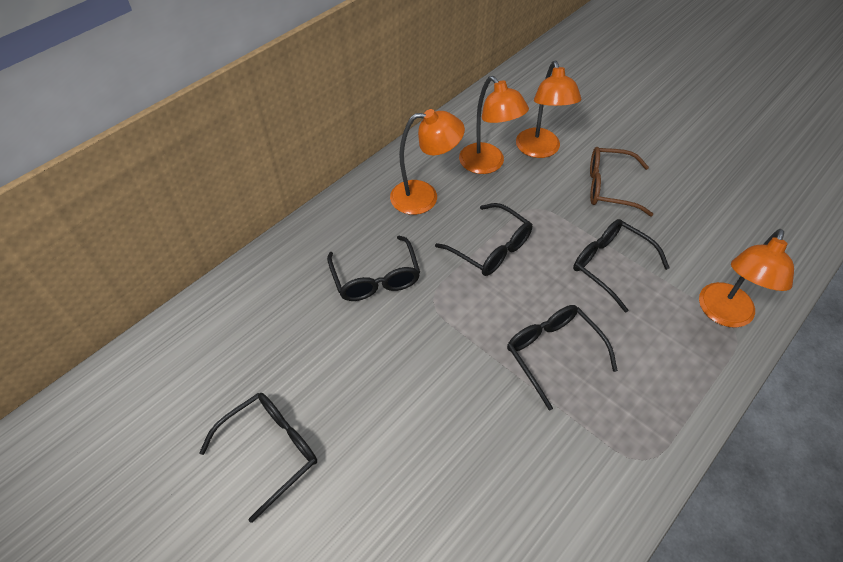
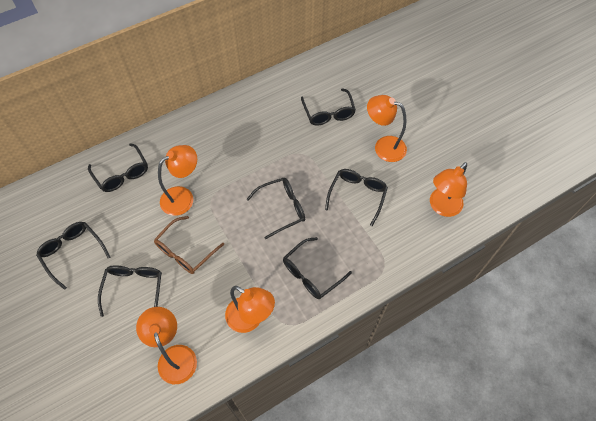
black glasses: [199,393,317,523] [327,236,420,301] [435,203,532,276] [507,305,618,411] [573,219,670,313] = 5 -> [36,222,110,290] [88,143,148,192] [98,265,162,317] [247,178,305,239] [283,237,352,299] [301,88,356,126] [325,169,388,226] = 7
orange lamp: [390,109,465,215] [459,76,529,174] [516,61,581,158] [699,229,794,328] = 4 -> [136,307,197,384] [158,145,197,216] [225,286,275,333] [367,95,407,162] [430,162,467,217] = 5

